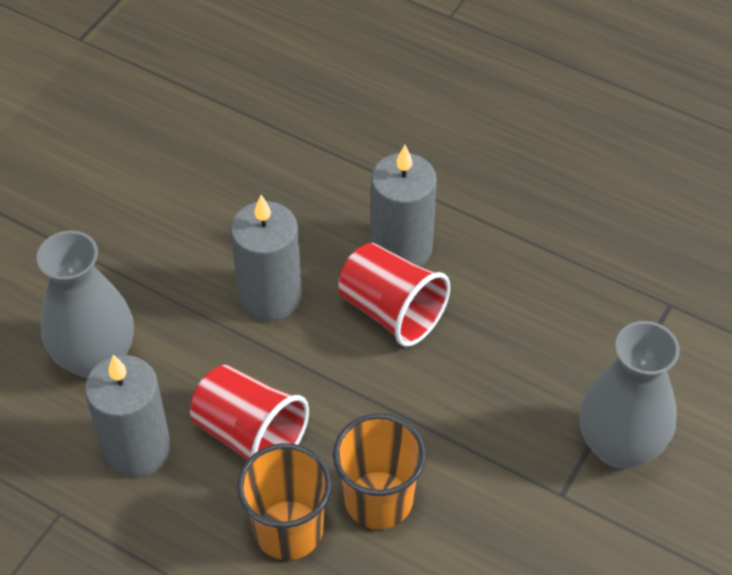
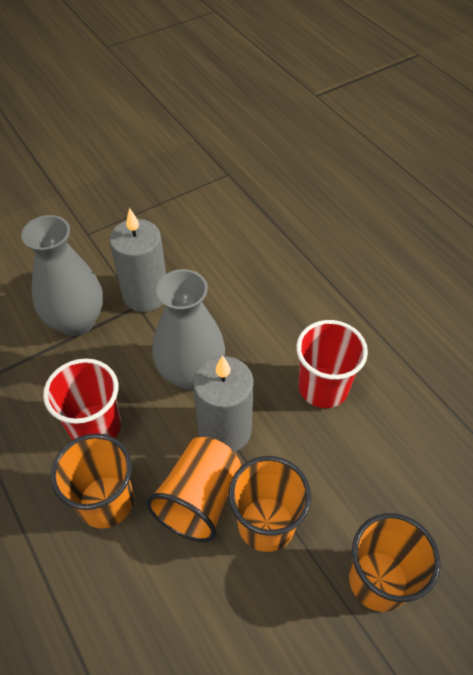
grey candle: [85,355,171,477] [230,195,302,321] [371,145,437,266] = 3 -> [109,208,166,312] [193,355,254,452] = 2
orange cup: [237,443,332,560] [333,413,426,529] = 2 -> [51,434,134,529] [146,437,241,542] [229,456,311,552] [349,513,440,612] = 4

